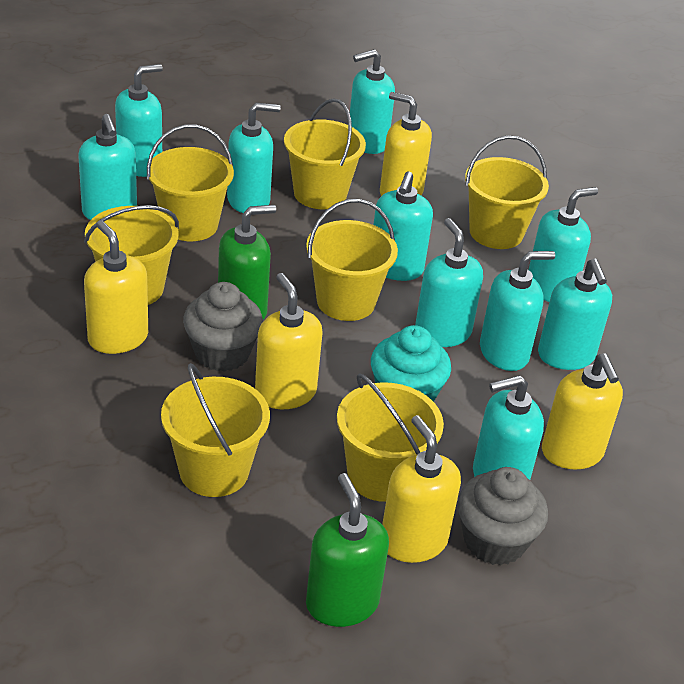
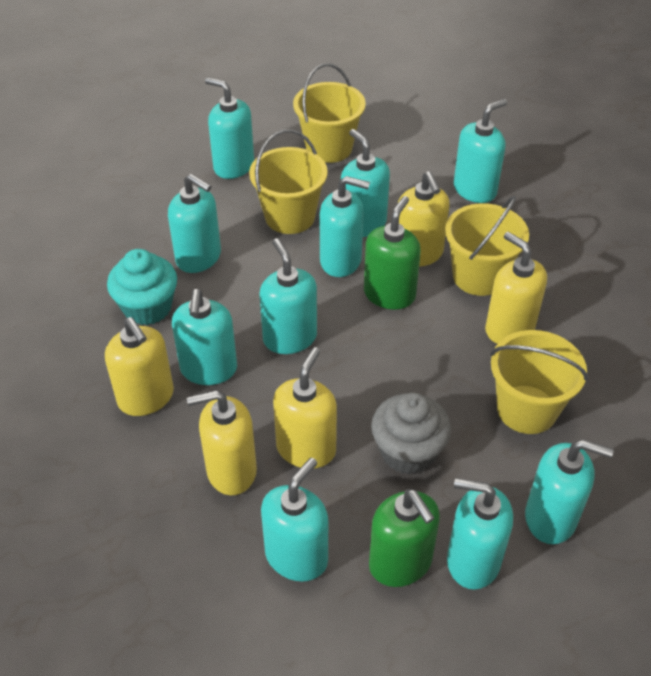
grey cupcake: [183,282,263,372] [458,467,548,566] = 2 -> [371,393,451,475] = 1
yellow bucket: [84,205,179,305] [147,124,234,241] [161,363,270,497] [284,98,366,209] [306,199,398,321] [337,373,444,502] [465,135,549,249] = 7 -> [249,129,328,234] [293,63,366,163] [445,196,529,296] [490,330,588,434] = 4

